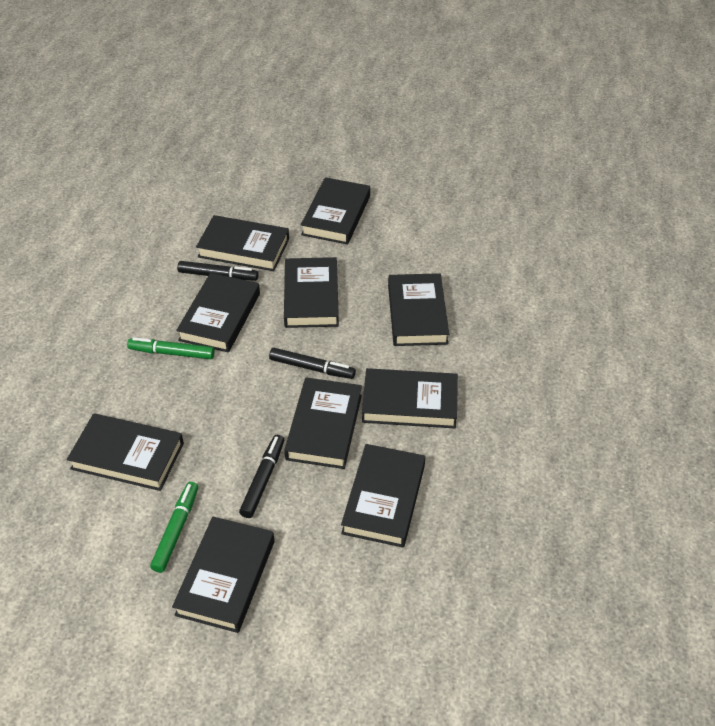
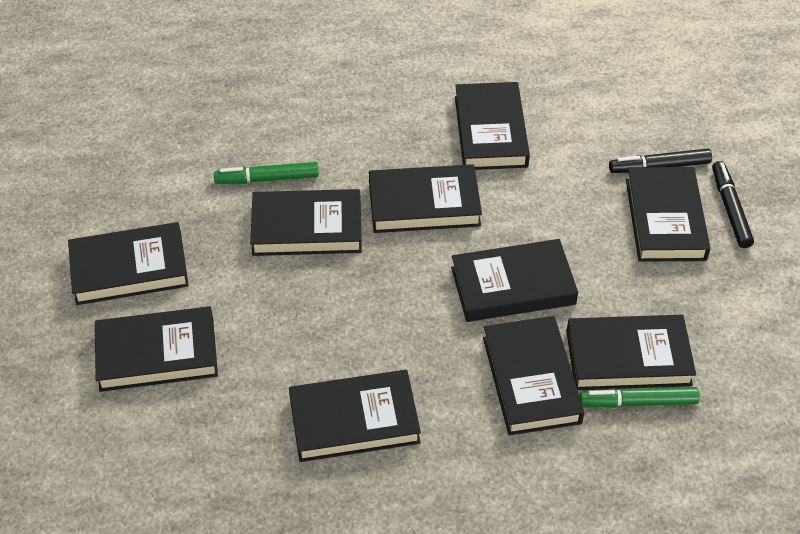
black marker: [177,261,259,281] [239,435,284,518] [269,348,356,379] = 3 -> [609,149,712,173] [712,161,754,248] = 2

